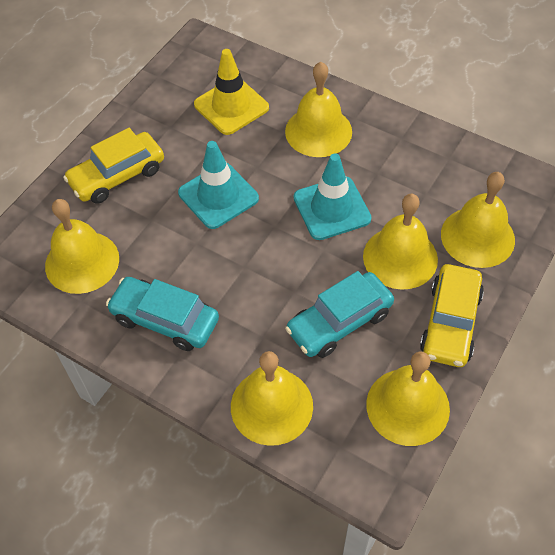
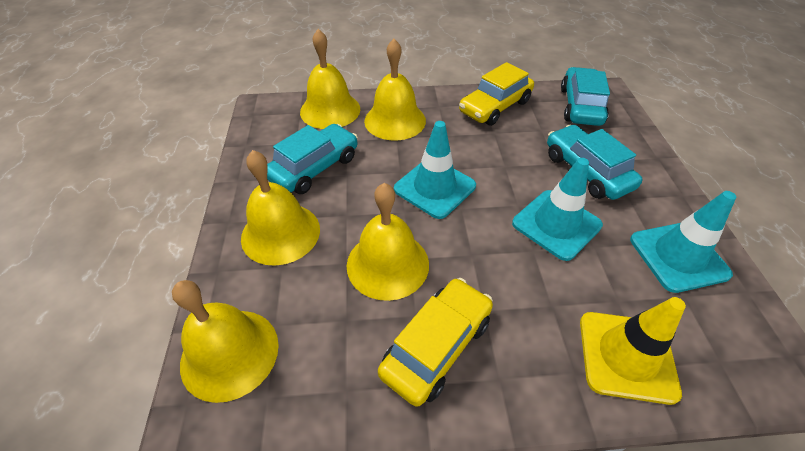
turquoise car: [106,277,219,351] [285,271,394,358] = 2 -> [267,124,358,194] [547,125,643,200] [561,67,610,126] = 3
turquoise traffic cone: [178,141,259,229] [294,153,371,240] = 2 -> [394,121,476,219] [512,158,603,261] [630,191,736,293] = 3
yellow bell: [45,199,119,294] [231,351,313,446] [285,62,352,157] [363,194,438,290] [366,351,450,446] [441,172,515,268] = 6 -> [172,280,279,403] [241,150,320,266] [300,29,360,129] [347,183,429,301] [364,39,426,140] = 5

